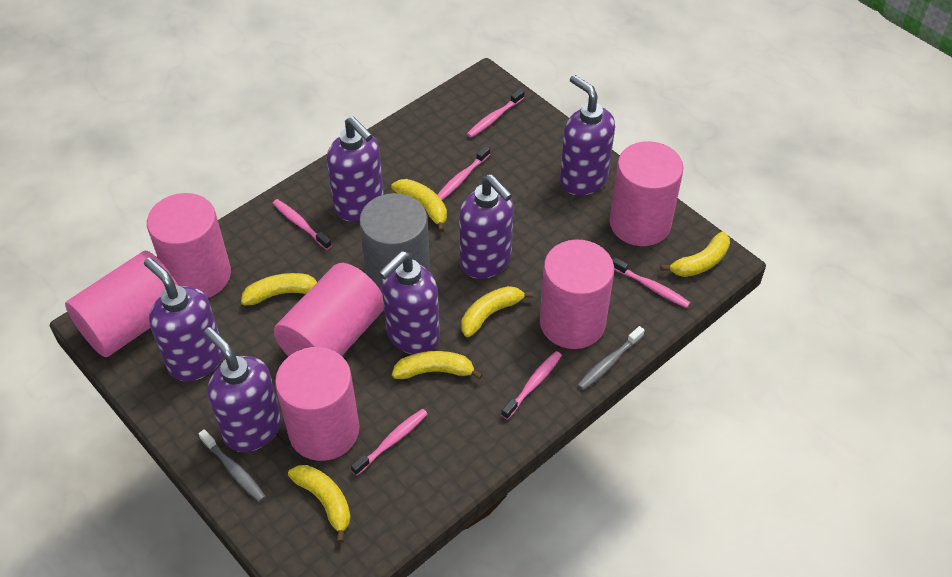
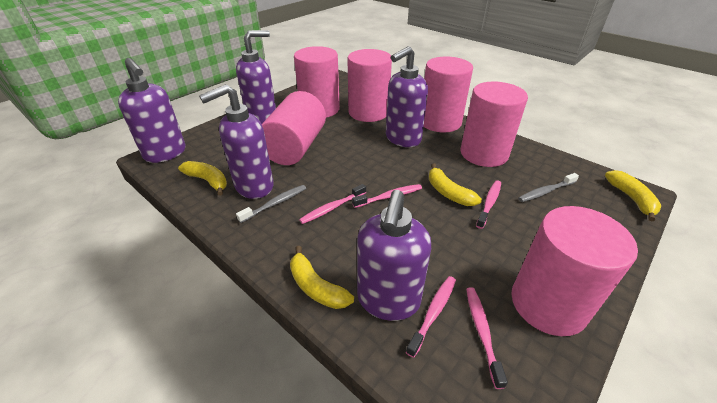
grey cylinder: [359,193,430,292] = 1 -> none = 0
pink toothbrush: [273,199,332,250] [351,409,428,476] [437,146,490,200] [467,89,524,137] [501,351,562,420] [613,257,690,308] = 6 -> [299,184,366,224] [352,184,422,208] [406,276,456,358] [466,287,508,389] [476,180,501,229] = 5
purple soap dispenser: [144,258,223,381] [204,327,282,452] [327,117,384,222] [379,251,440,354] [459,174,513,279] [560,75,615,195] = 6 -> [118,58,185,163] [199,84,274,199] [236,30,276,124] [357,190,431,321] [386,46,428,147] = 5
yellow banana: [241,273,317,305] [288,465,351,543] [391,179,447,232] [392,351,483,379] [461,286,534,337] [660,232,730,277] = 6 -> [178,161,227,196] [290,246,354,309] [429,163,482,206] [605,170,662,222] = 4

